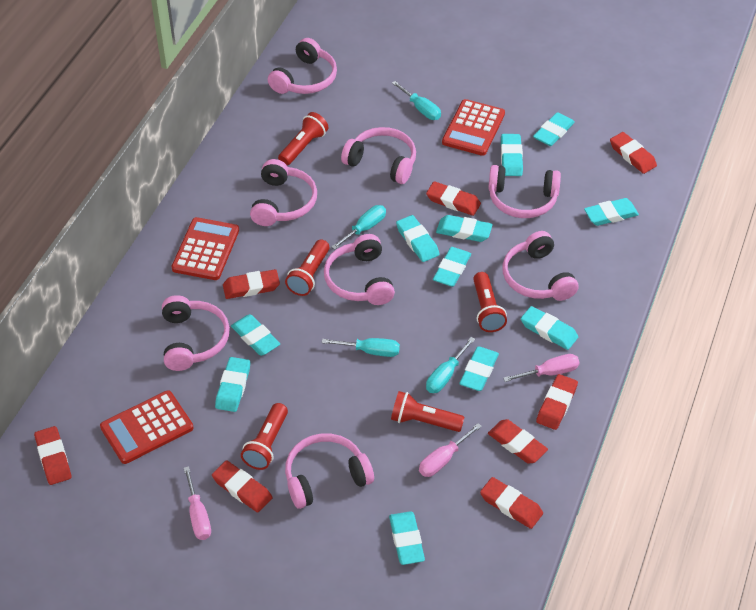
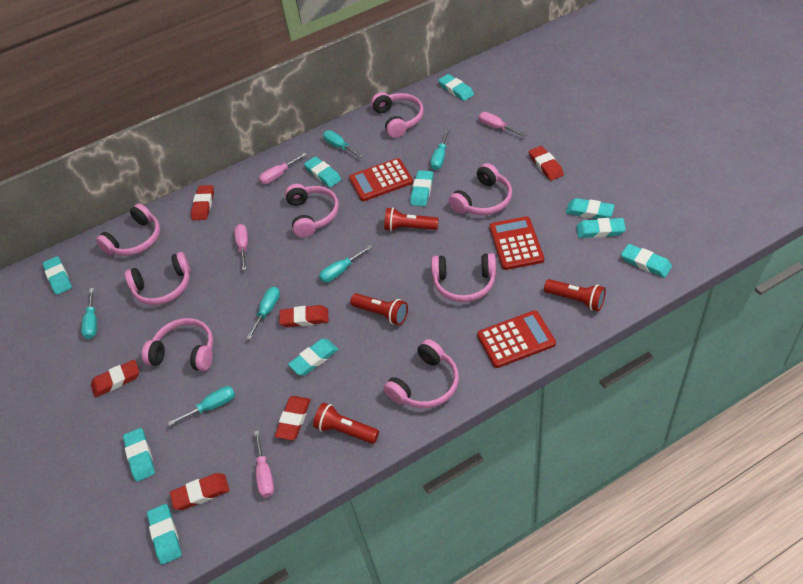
pink screwdriver: [184,466,211,540] [419,423,482,477] [503,354,579,382] = 3 -> [234,224,248,270] [254,430,274,498] [259,153,307,184] [479,112,526,137] = 4
red eraser: [34,426,72,485] [212,460,272,513] [223,269,280,299] [426,181,481,216] [480,477,543,529] [488,419,548,464] [536,374,578,430] [610,132,657,174] = 8 -> [91,359,139,398] [170,473,229,510] [191,185,214,220] [274,396,311,440] [279,305,328,327] [529,146,564,181] = 6
red flashlight: [241,403,288,470] [278,112,328,165] [285,239,330,296] [391,391,465,432] [473,272,507,332] = 5 -> [313,403,379,444] [350,293,408,325] [384,207,439,231] [544,279,606,311] = 4
turquoise eraser: [215,357,250,412] [231,314,280,356] [389,511,425,565] [396,215,440,262] [433,247,471,287] [436,215,493,242] [459,347,499,391] [501,134,523,176] [521,306,578,350] [533,112,575,146] [584,198,639,226] = 11 -> [42,256,72,295] [123,428,155,482] [147,504,182,565] [288,339,339,375] [304,156,341,187] [410,170,433,206] [438,74,474,101] [566,198,614,219] [576,218,626,238] [621,244,672,278] = 10
turquoise screwdriver: [322,338,400,357] [331,205,386,250] [392,81,441,120] [426,337,475,393] = 4 -> [81,288,97,339] [168,386,235,426] [247,287,280,340] [319,245,372,282] [323,130,363,158] [430,130,450,170] = 6

